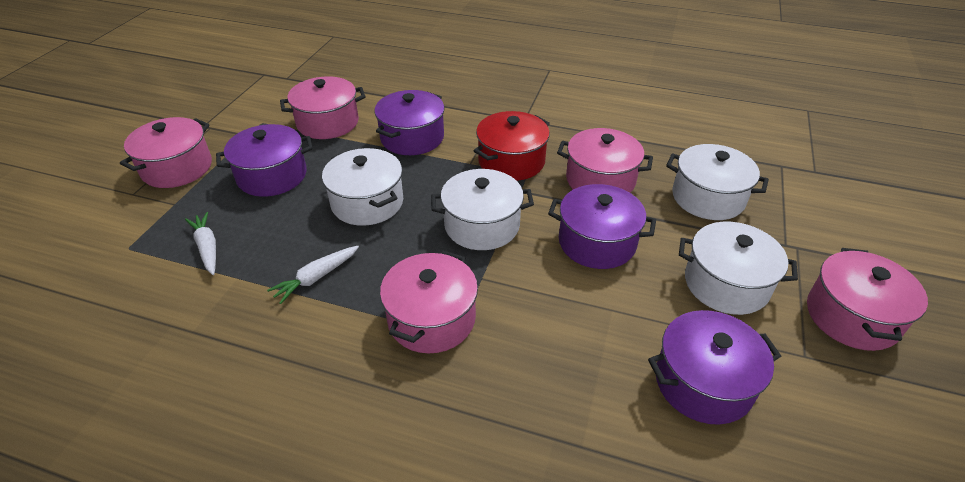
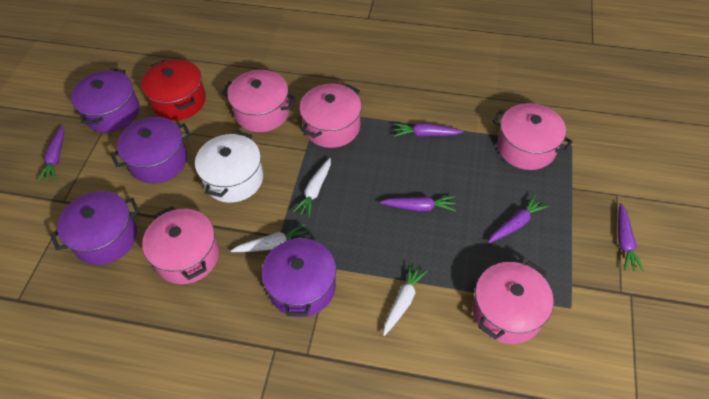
purple carrot: none = 0 -> [38,125,64,181] [380,196,456,211] [394,123,464,137] [488,195,549,243] [618,203,644,272] = 5
white carrot: [185,212,216,275] [267,246,359,304] = 2 -> [231,224,309,252] [293,158,331,217] [383,263,428,336] = 3
white pot: [322,148,403,226] [431,169,534,250] [666,144,769,220] [679,222,798,315] = 4 -> [195,131,263,203] = 1

